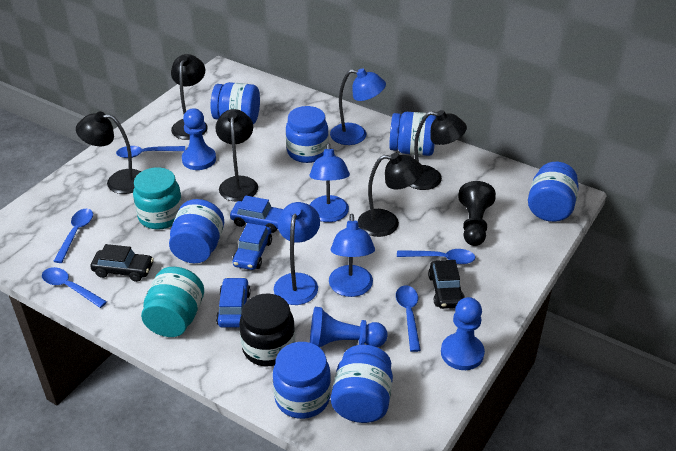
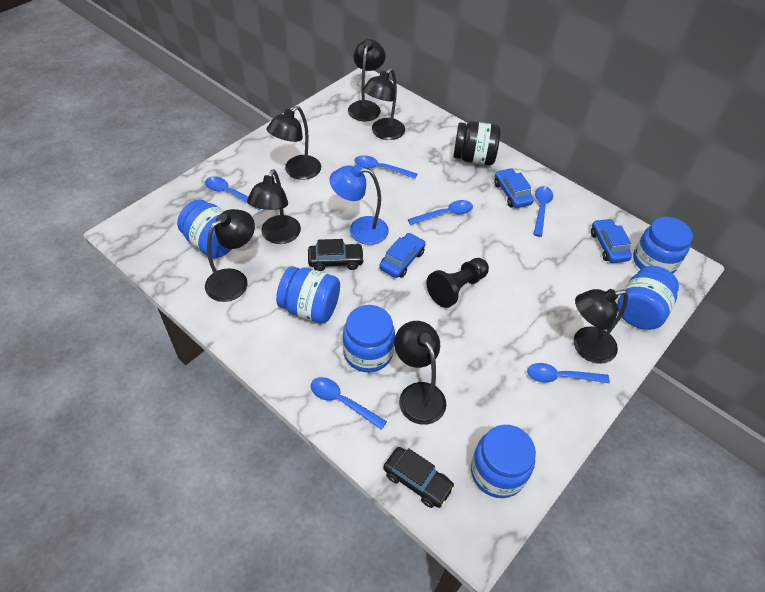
black lamp: [76,112,141,194] [171,54,208,140] [215,109,258,201] [358,153,423,237] [410,110,467,190] = 5 -> [205,209,255,302] [247,169,301,244] [267,106,321,180] [348,39,386,121] [362,68,405,140] [394,321,446,425] [574,289,628,364] = 7
blue jar: [169,199,224,263] [211,82,260,124] [273,342,331,419] [286,106,329,163] [331,345,393,423] [389,112,436,156] [528,162,579,222] = 7 -> [177,199,232,258] [276,266,340,324] [343,305,395,372] [471,425,536,498] [617,266,679,330] [633,217,693,273] = 6
blue lamp: [274,202,320,305] [309,143,350,222] [329,214,375,297] [330,68,386,145] = 4 -> [329,165,389,245] = 1
blue pawn: [182,108,216,170] [310,307,387,348] [441,297,485,370] = 3 -> none = 0
blue spoon: [42,267,107,308] [53,209,93,263] [116,146,185,158] [396,285,421,352] [397,249,475,264] = 5 -> [205,176,260,210] [311,377,387,430] [354,155,417,179] [408,200,473,225] [527,363,610,383] [533,186,553,237] = 6
turquoise jar: [133,167,183,229] [141,267,204,337] = 2 -> none = 0

